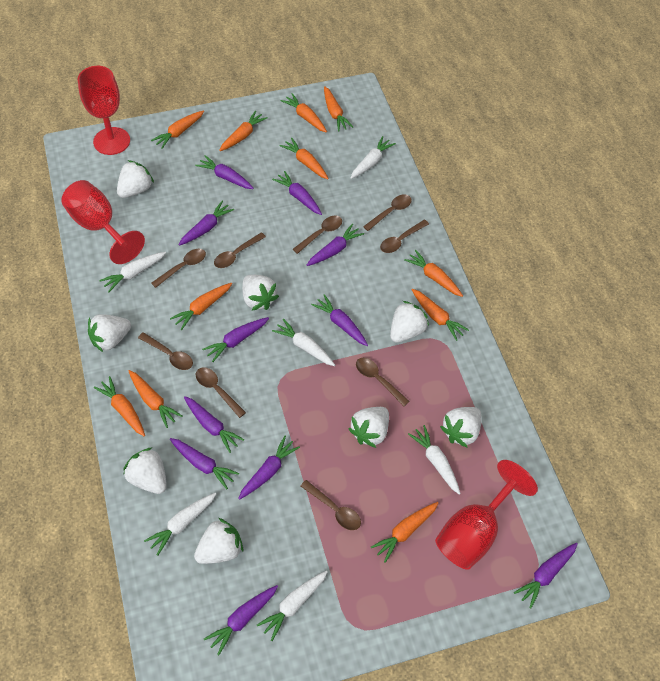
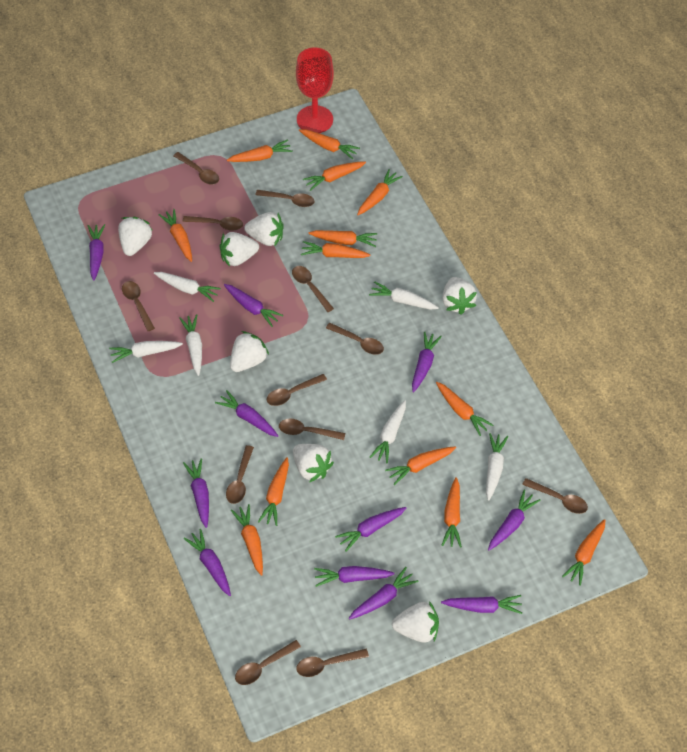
brown spoon: [138,332,193,370] [151,249,206,288] [196,367,246,418] [214,232,266,268] [293,215,342,254] [301,480,361,530] [356,358,410,406] [363,194,412,231] [380,220,429,253] = 9 -> [122,281,155,331] [173,152,219,185] [183,216,243,231] [226,445,254,504] [235,640,301,685] [255,190,314,207] [267,374,327,406] [279,419,345,440] [292,266,334,312] [296,649,369,677] [326,323,384,355] [522,478,588,514] = 12
orange carrot: [93,376,145,436] [129,370,183,428] [151,111,204,149] [170,283,232,330] [219,111,268,151] [280,93,327,133] [280,138,329,179] [324,86,353,131] [371,502,438,563] [404,250,463,297] [412,289,469,341] = 11 -> [159,209,192,262] [227,139,293,162] [231,504,263,576] [258,457,289,526] [299,129,360,160] [301,241,370,258] [303,162,366,191] [308,230,377,247] [357,169,403,215] [385,446,456,485] [436,382,493,436] [441,477,462,548] [562,519,605,586] = 13
red goblet: [61,180,145,264] [77,66,130,155] [435,460,538,570] = 3 -> [296,47,334,133] = 1
white strawberry: [88,314,131,352] [117,160,154,198] [123,448,167,494] [194,518,243,564] [242,275,279,310] [348,407,389,448] [390,301,429,343] [440,407,482,448] = 8 -> [118,217,153,256] [220,232,259,267] [230,331,269,372] [244,212,284,246] [293,444,334,483] [392,601,439,643] [442,277,477,315] = 7

